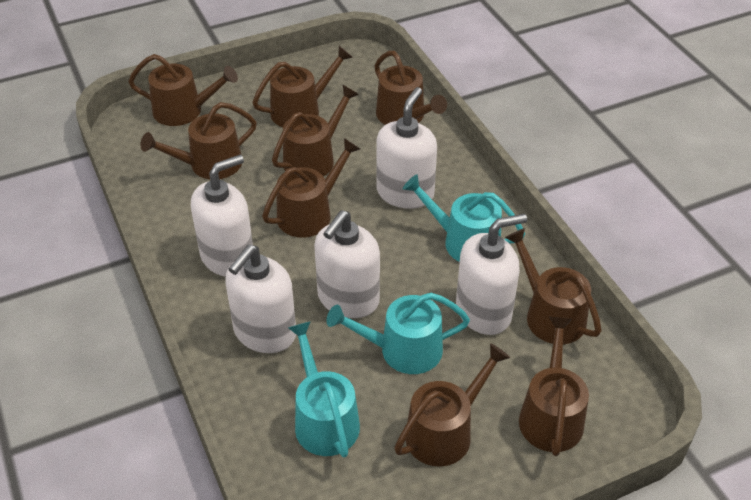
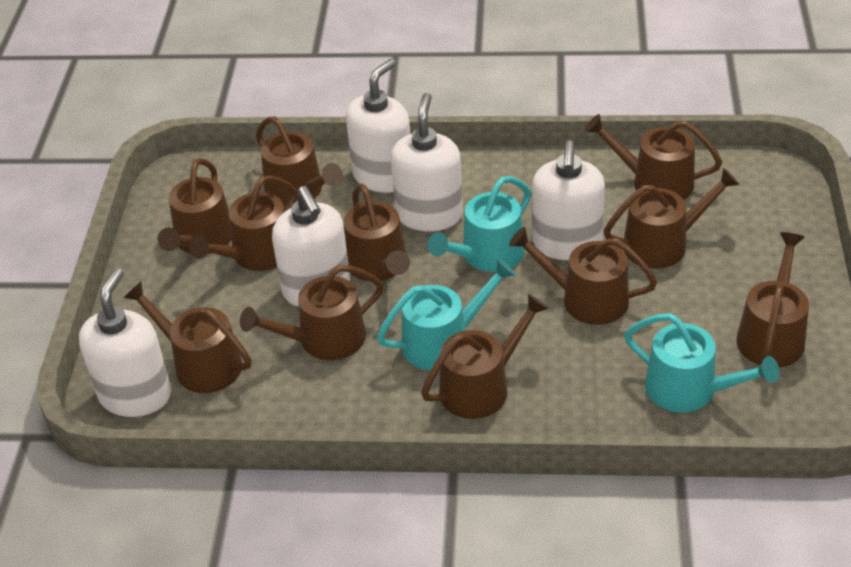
brown watering can: [128,54,238,126] [140,102,257,179] [252,46,353,127] [262,138,360,238] [272,85,359,176] [374,51,447,125] [394,343,510,467] [505,228,602,344] [519,316,589,456] = 9 -> [123,281,251,393] [158,158,232,254] [190,175,296,271] [240,265,383,360] [256,116,343,206] [344,183,410,281] [421,294,549,419] [509,227,657,325] [585,114,722,200] [604,168,740,269] [736,232,809,367] = 11

